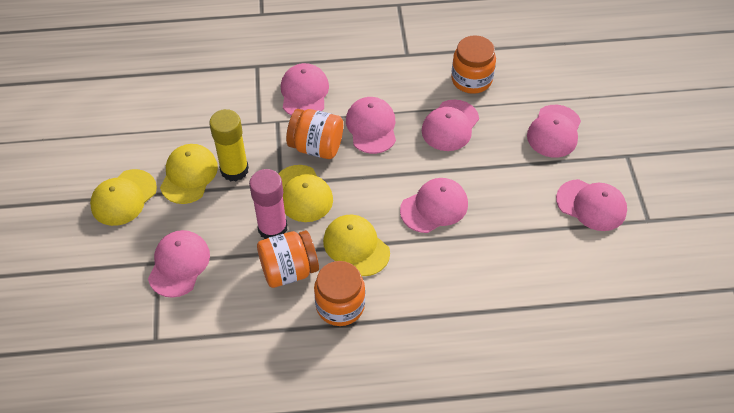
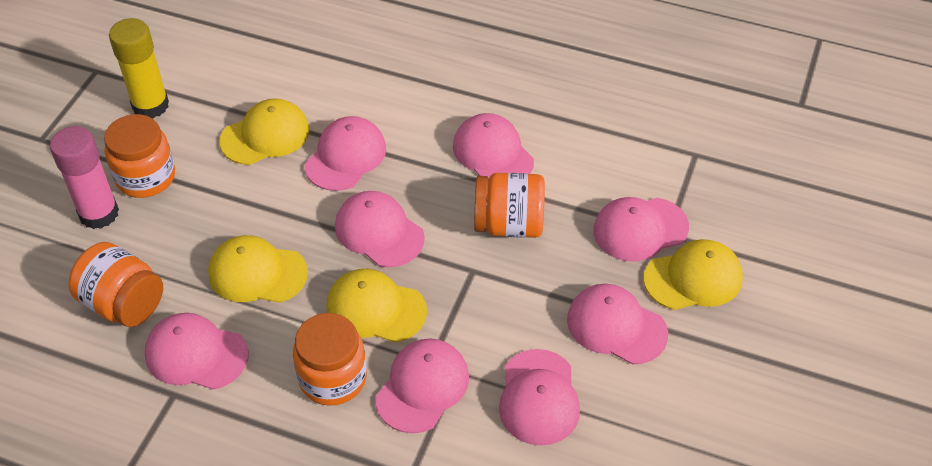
pink cap: [148,230,210,298] [281,63,329,116] [346,97,396,154] [400,178,468,233] [422,100,479,151] [527,105,581,157] [556,179,627,231] = 7 -> [144,313,248,390] [305,116,386,191] [335,191,425,267] [375,338,469,433] [453,113,534,179] [499,349,580,446] [567,284,668,364] [593,197,689,262] = 8

